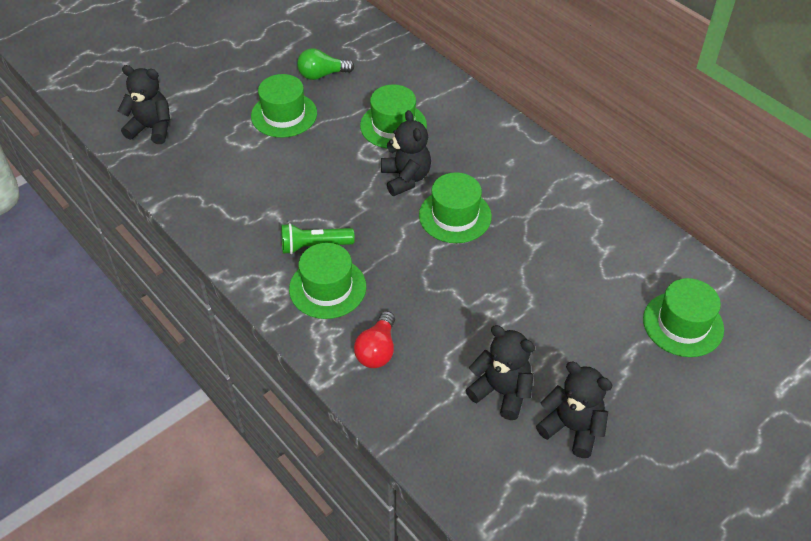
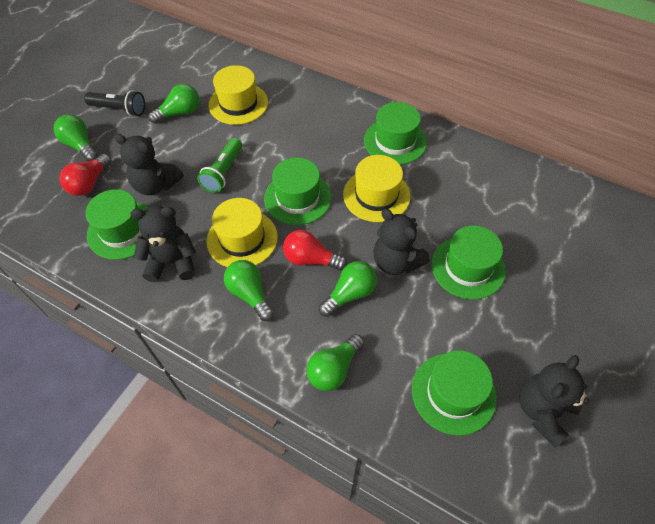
black flashlight: none = 0 -> [84,90,145,117] = 1
green light bulb: [297,48,355,80] = 1 -> [53,114,98,162] [148,84,199,124] [224,260,274,321] [306,334,364,391] [319,261,377,317] = 5
red light bulb: [354,311,395,368] = 1 -> [59,154,112,196] [283,230,347,270] = 2
yellow hat: none = 0 -> [206,198,278,267] [209,65,268,125] [343,155,411,222] = 3

